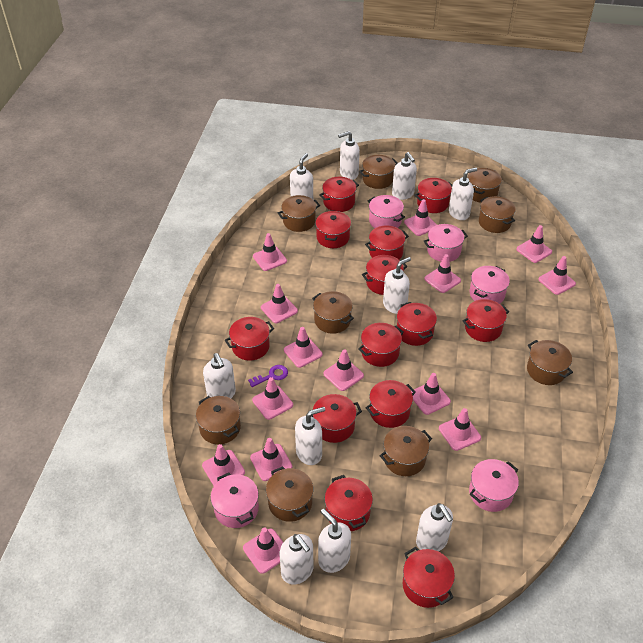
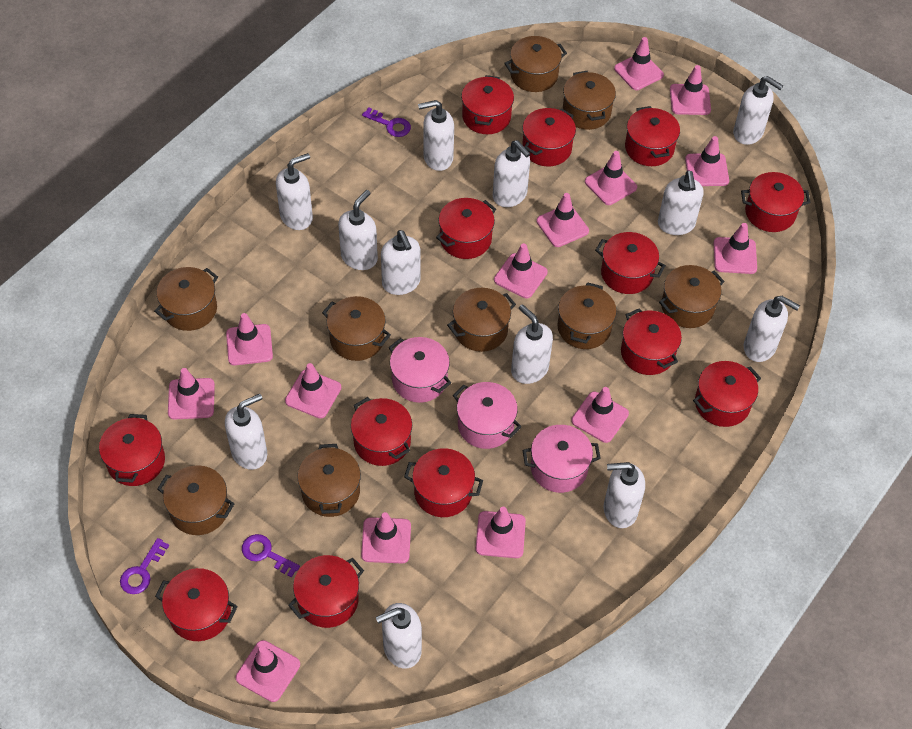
pink pot: [211,472,259,528] [368,195,405,228] [424,224,468,262] [469,459,519,512] [470,266,510,304] = 5 -> [388,337,451,403] [453,382,522,449] [523,425,601,493] = 3
purple key: [248,365,288,387] = 1 -> [120,538,169,594] [242,534,300,578] [362,107,411,137] = 3
white soap dispenser: [203,353,236,398] [280,534,313,584] [290,153,313,199] [295,407,325,465] [318,509,351,573] [338,131,360,180] [383,257,411,314] [392,152,417,200] [416,503,453,552] [449,168,477,220] = 10 -> [225,394,267,470] [276,153,313,230] [338,190,378,270] [376,603,422,668] [381,230,420,295] [418,100,454,171] [493,140,530,207] [511,304,553,384] [604,462,645,528] [658,170,704,235] [733,76,783,145] [744,296,800,362] = 12

